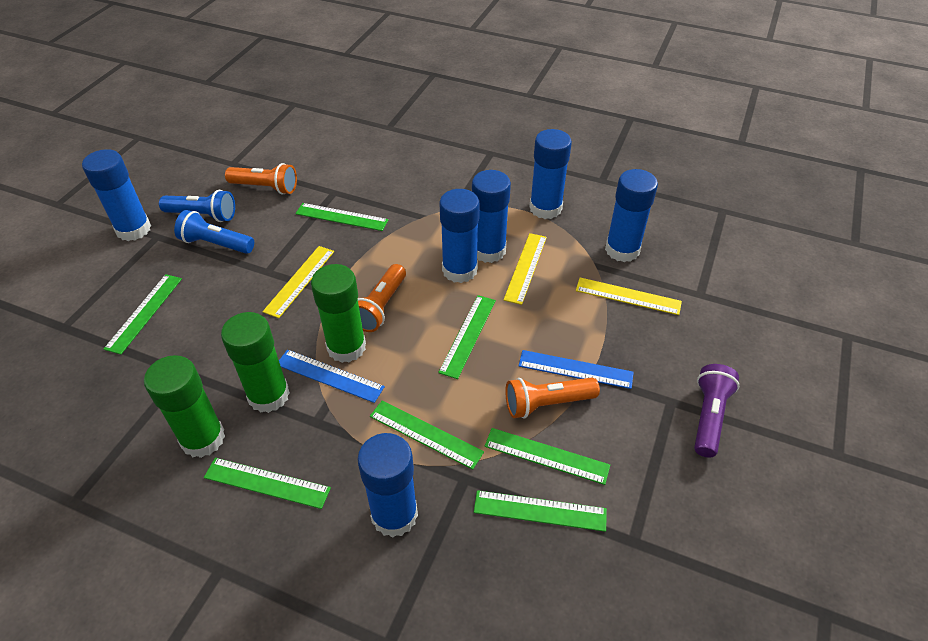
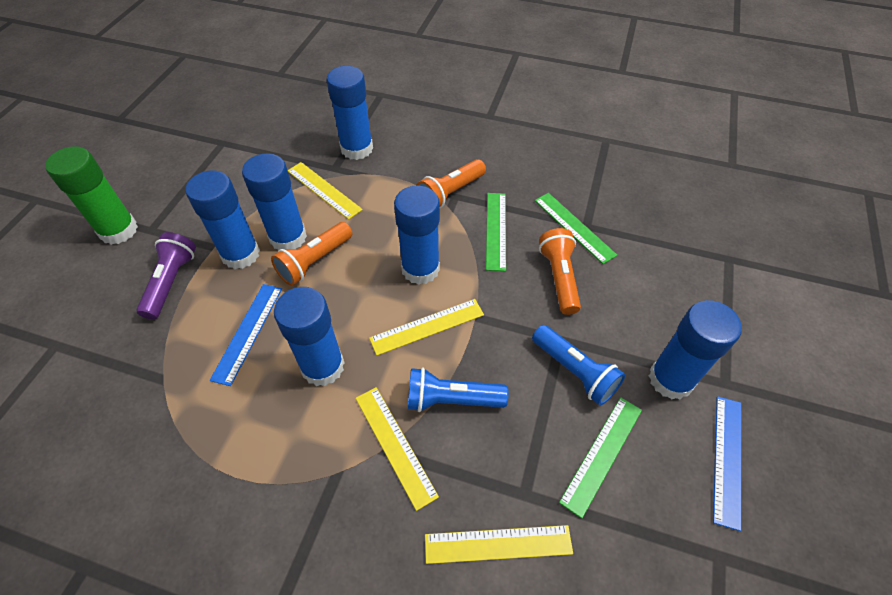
green glue stick: [144,355,225,458] [221,312,290,413] [311,264,366,363] = 3 -> [45,146,138,245] = 1
green ruler: [104,274,182,354] [204,458,331,509] [296,203,388,231] [370,400,484,470] [438,295,496,379] [474,490,607,532] [485,428,610,485] = 7 -> [486,193,506,271] [535,193,617,264] [559,397,642,518] = 3
yellow ruler: [263,246,334,318] [503,233,547,305] [576,278,682,315] = 3 -> [288,162,363,220] [356,387,439,511] [369,299,484,356] [425,525,573,564] = 4

